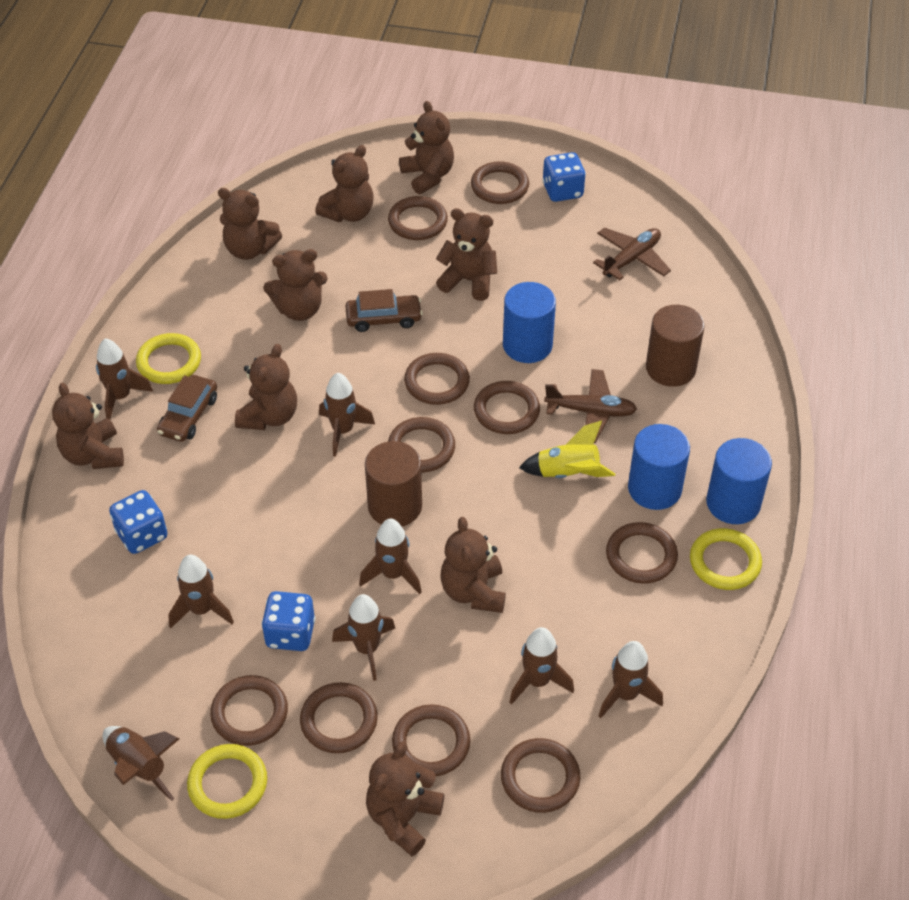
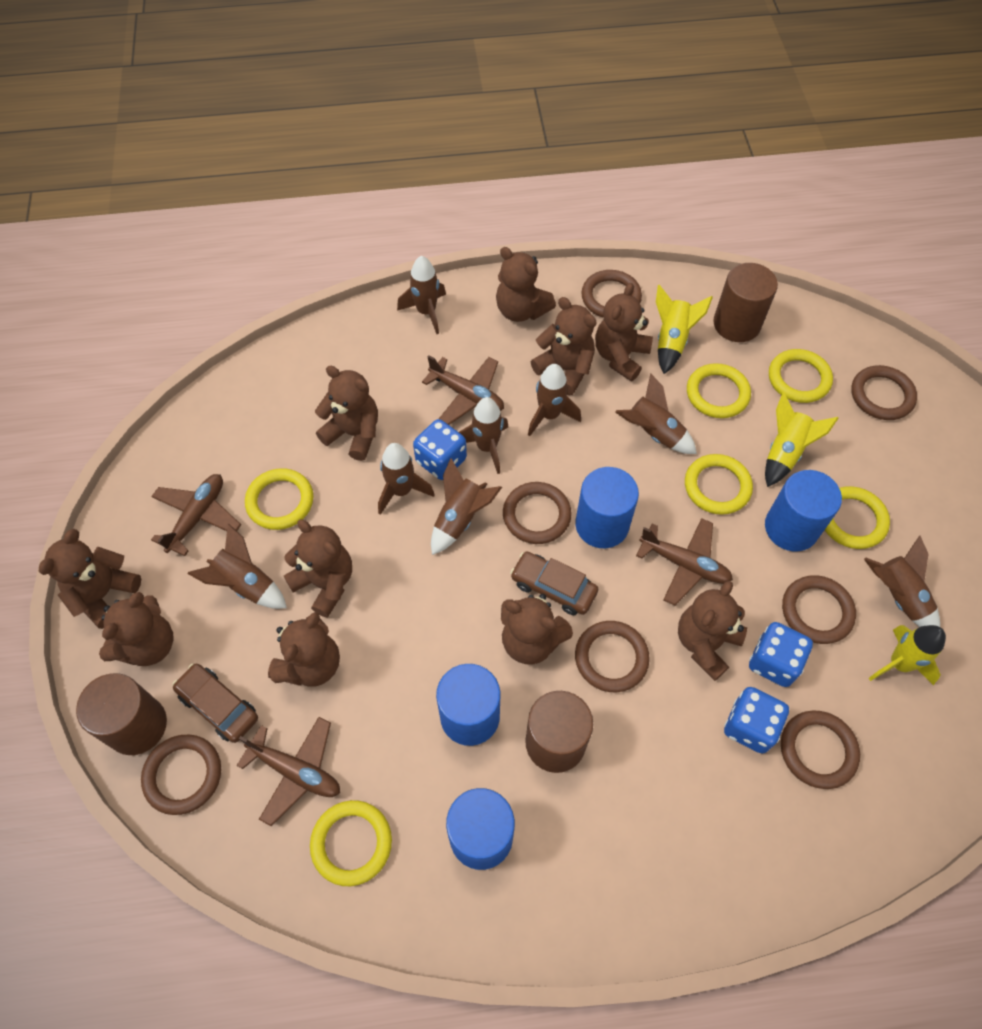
blue cylinder: [503,282,556,363] [628,424,690,510] [706,438,772,524] = 3 -> [436,664,501,746] [446,788,515,870] [575,467,639,548] [765,470,842,551] = 4
brown cylinder: [365,441,422,527] [646,305,705,387] = 2 -> [76,673,167,755] [525,691,593,773] [713,263,778,342] = 3
brown plane: [544,369,637,443] [593,227,671,280] = 2 -> [151,474,241,556] [237,717,340,826] [422,355,504,425] [636,518,733,606] = 4
brown ring: [210,675,288,746] [300,682,378,753] [388,196,448,240] [388,417,455,472] [392,704,470,776] [404,353,470,405] [471,161,529,204] [474,381,540,434] [501,738,580,813] [606,522,678,584] = 10 -> [141,735,221,815] [503,482,572,544] [575,621,650,692] [581,270,642,318] [781,711,860,789] [782,575,856,644] [851,365,917,420] = 7
brown teddy bear: [52,382,124,469] [218,188,282,260] [235,344,297,430] [263,249,327,321] [315,145,373,222] [366,741,444,856] [399,101,454,194] [436,208,497,301] [440,517,506,613] = 9 -> [39,529,141,629] [99,592,174,666] [268,612,340,687] [284,520,352,618] [315,366,378,461] [496,247,556,322] [501,594,573,664] [531,297,597,395] [595,283,653,381] [678,581,747,681] = 10
yellow ring: [136,333,201,384] [187,744,267,819] [690,528,762,590] = 3 -> [245,468,313,530] [310,800,392,886] [685,454,753,515] [687,363,751,418] [769,349,833,403] [825,486,890,549] = 6
yellow rocket: [519,420,615,478] = 1 -> [656,285,713,374] [765,393,839,487] [869,625,946,685] = 3

